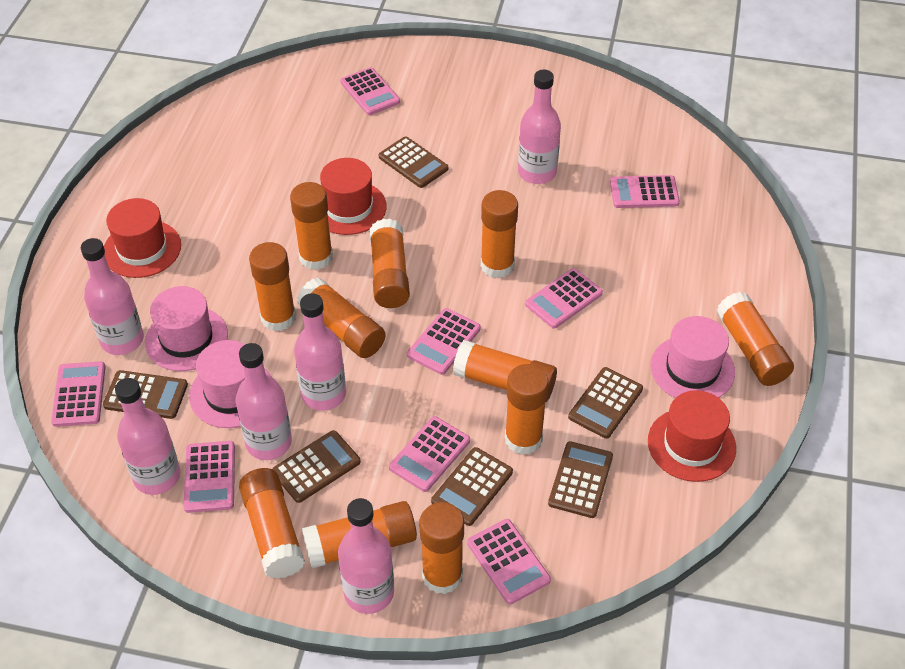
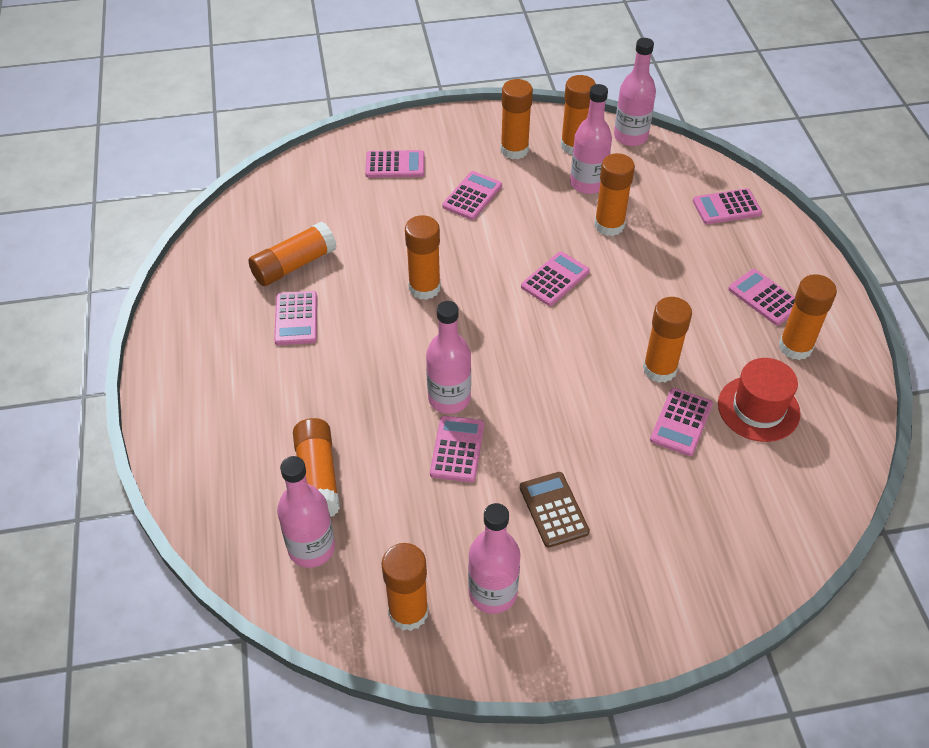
brown calculator: [103,370,188,419] [272,430,361,503] [379,136,448,188] [431,447,513,526] [548,441,613,518] [568,367,643,439] = 6 -> [520,472,590,548] = 1
orange glue stick: [239,468,305,579] [249,242,296,331] [290,182,333,270] [297,277,386,358] [302,501,417,569] [370,219,410,308] [419,502,464,594] [453,340,557,402] [481,190,518,278] [505,364,549,455] [717,292,794,386] = 11 -> [248,222,337,286] [293,418,340,517] [381,543,429,631] [405,215,441,300] [501,79,533,159] [561,75,596,154] [594,153,635,236] [643,297,692,383] [779,274,837,360] = 9
pink bottle: [81,238,144,355] [115,378,180,495] [236,343,292,460] [294,293,346,411] [338,498,394,614] [518,70,561,184] = 6 -> [277,456,335,568] [426,301,471,414] [468,503,520,614] [570,84,612,194] [614,38,656,146] = 5
pink hat: [145,286,228,371] [189,340,272,428] [650,316,735,398] = 3 -> none = 0
red hat: [104,198,181,278] [320,158,387,235] [648,390,736,482] = 3 -> [718,358,800,442] = 1

